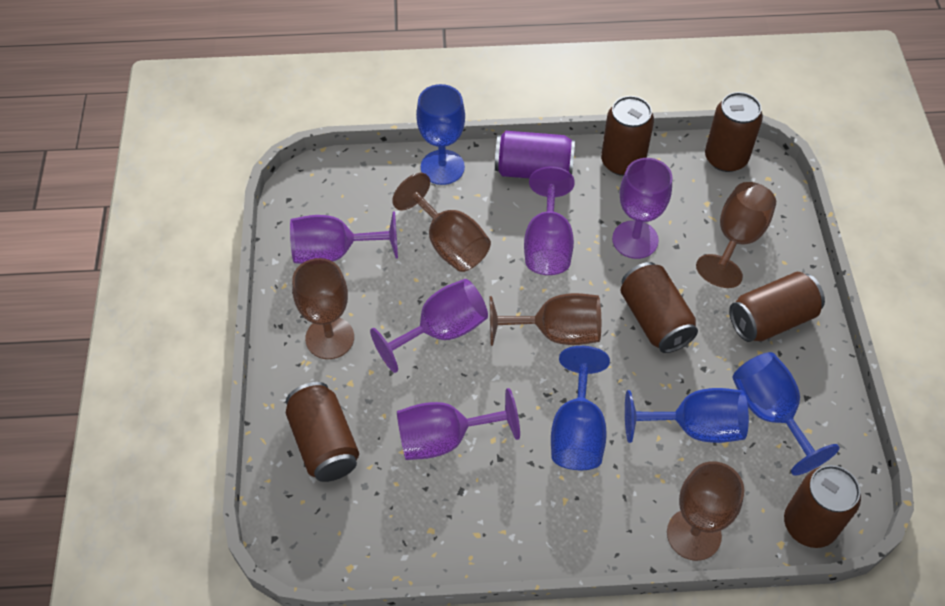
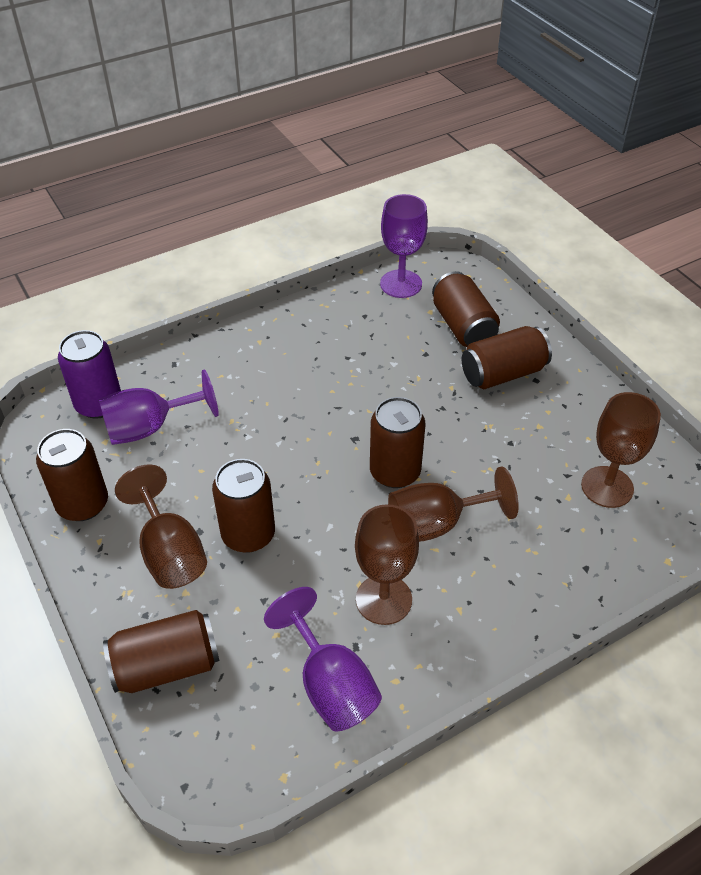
blue goblet: [416,84,465,185] [551,346,610,470] [625,388,749,443] [733,352,839,476] = 4 -> none = 0
brown goblet: [292,258,354,359] [392,173,491,272] [490,293,601,346] [667,461,744,561] [696,182,776,288] = 5 -> [115,464,207,589] [355,504,419,625] [388,466,519,542] [581,392,661,508] = 4
purple goblet: [290,211,398,264] [370,279,488,373] [397,388,520,460] [524,166,575,275] [612,158,672,259] = 5 -> [98,370,219,445] [264,587,382,731] [380,194,428,298] = 3

